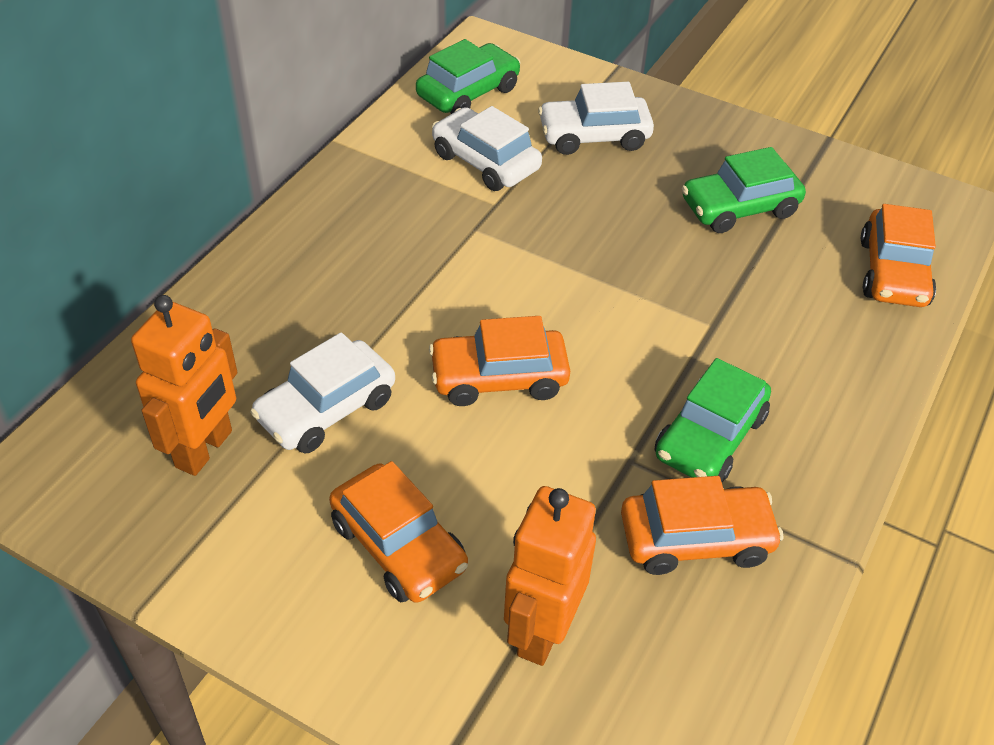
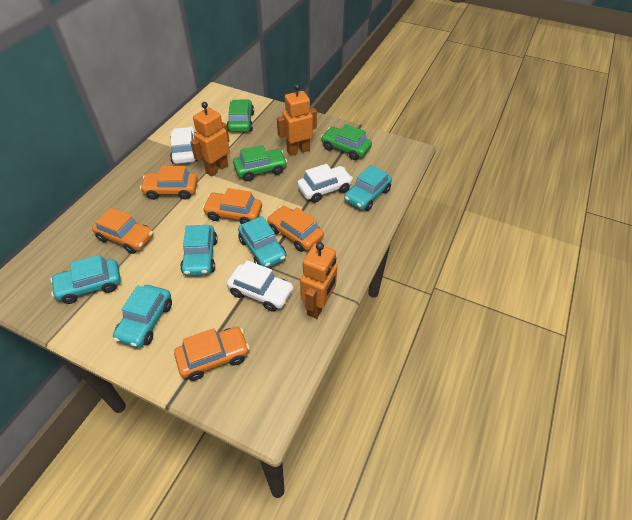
orange car: [329,461,468,603] [429,316,570,406] [621,476,784,575] [861,204,936,307] = 4 -> [92,208,153,254] [140,166,198,200] [174,327,249,381] [203,188,262,224] [267,206,324,252] = 5
orange robot: [131,295,237,476] [504,486,596,666] = 2 -> [190,102,230,177] [277,84,317,156] [300,242,337,319] = 3
turquoise car: none = 0 -> [50,255,121,304] [113,285,172,348] [180,225,218,276] [238,216,286,268] [344,165,392,211] = 5

